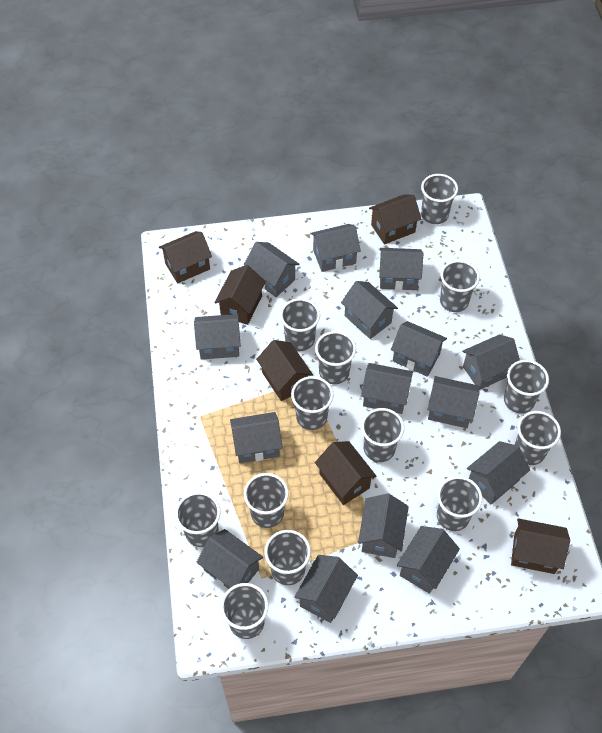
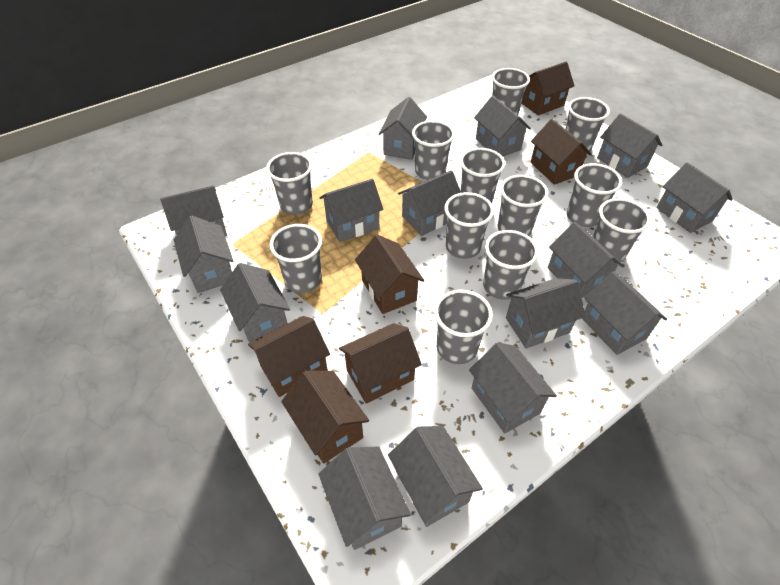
grey cup: [175,492,221,547] [221,583,268,639] [244,473,289,528] [264,530,311,585] [280,298,320,351] [291,376,333,430] [315,331,356,384] [361,408,404,462] [421,174,458,224] [437,476,482,531] [440,260,480,312] [504,360,549,413] [515,411,561,465] = 13 -> [266,152,313,215] [270,224,322,293] [412,120,455,180] [434,289,493,364] [445,192,494,259] [460,148,505,203] [483,230,538,300] [492,68,530,115] [497,175,548,236] [565,97,610,152] [567,163,622,227] [593,198,651,263] = 12

